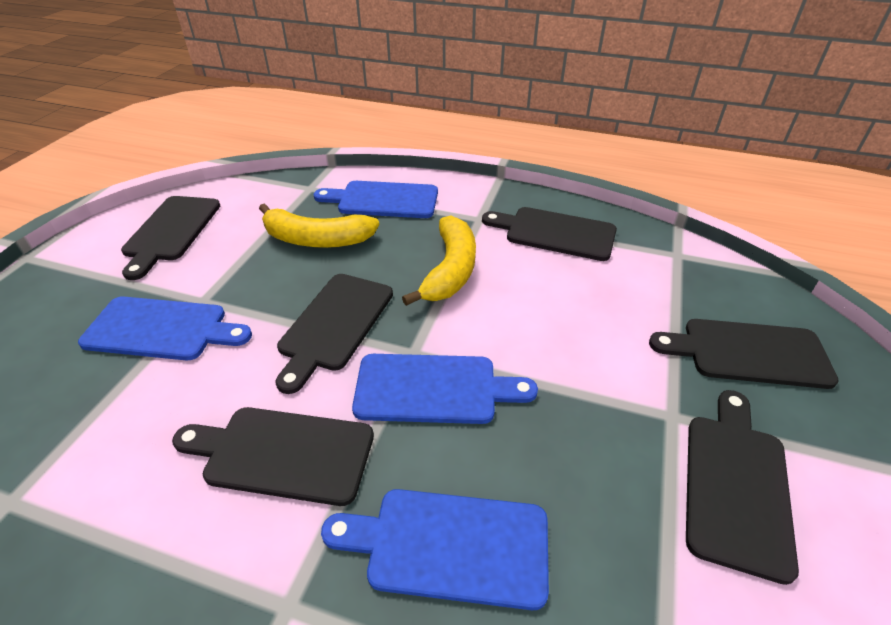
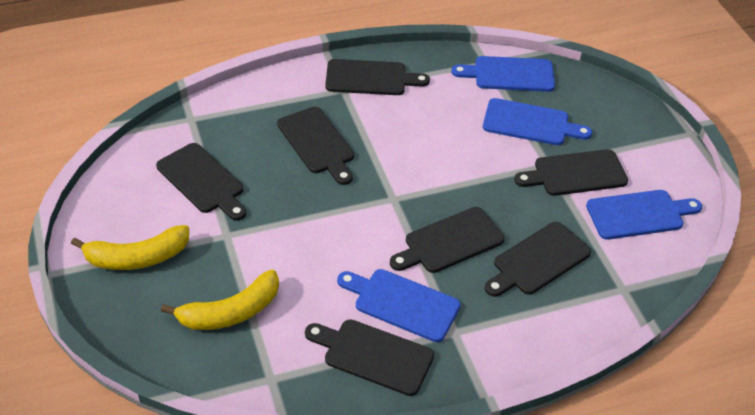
black cutting board: [121,196,220,280] [172,407,374,506] [276,274,393,394] [482,207,617,261] [649,319,839,389] [686,390,799,585] = 6 -> [156,143,246,221] [277,107,354,185] [305,319,434,396] [325,59,430,95] [390,207,505,273] [485,222,591,297] [514,149,628,196] = 7

